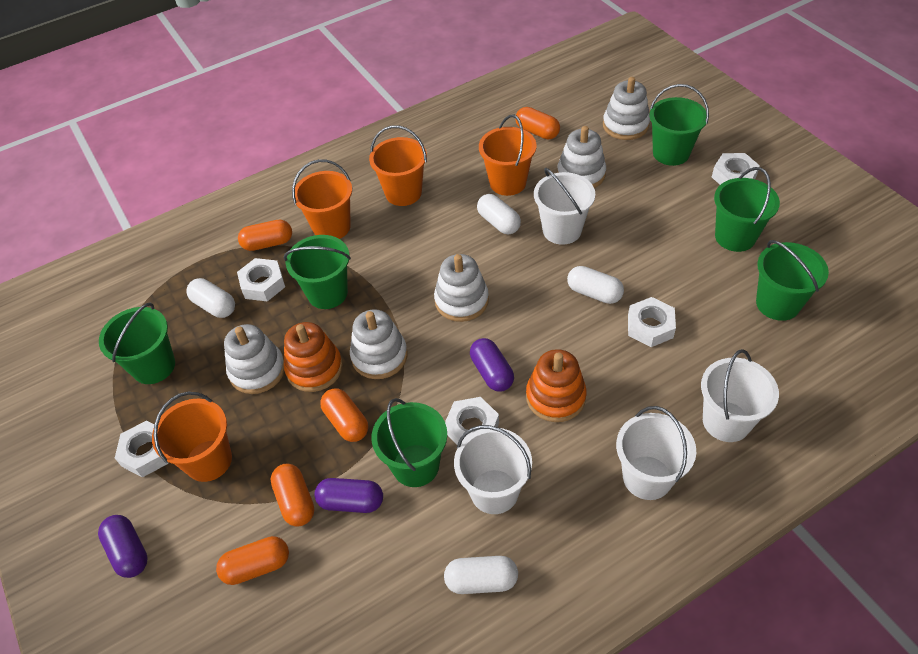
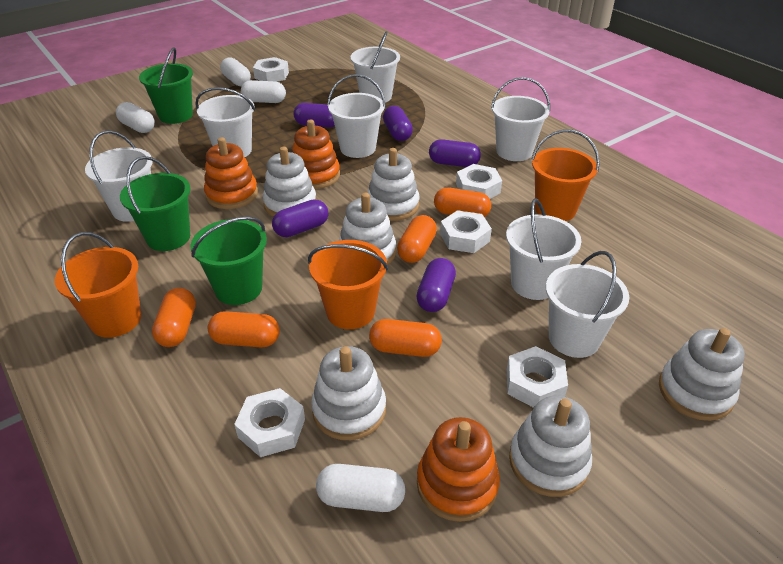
green bucket: [99,303,175,384] [284,235,351,309] [372,398,447,487] [649,84,709,166] [714,167,780,252] [756,240,829,321] = 6 -> [120,156,191,251] [139,48,193,124] [191,217,267,305] = 3
orange bucket: [152,392,232,482] [292,159,352,239] [369,125,427,206] [479,115,536,196] = 4 -> [55,232,141,338] [308,240,388,329] [531,130,600,221] = 3
orange stacking toy: [284,322,343,392] [526,349,587,422] = 2 -> [204,137,258,209] [293,120,340,189] [417,417,500,522] = 3
purple capsule: [98,515,148,578] [314,478,383,513] [470,338,514,392] = 3 -> [272,199,328,237] [293,103,335,127] [383,106,413,141] [416,258,456,312] [429,139,481,167] = 5
white bucket: [454,425,532,514] [534,168,595,245] [616,406,696,500] [701,349,779,442] = 4 -> [85,130,152,222] [195,87,255,157] [327,74,386,158] [351,31,400,103] [491,77,550,161] [506,198,581,300] [546,251,629,358] = 7
white stacking toy: [224,324,285,394] [350,309,407,379] [434,254,489,322] [557,126,606,188] [603,77,650,140] = 5 -> [263,147,316,217] [311,346,386,440] [339,193,396,265] [367,148,420,221] [509,396,592,497] [659,328,745,421] = 6

